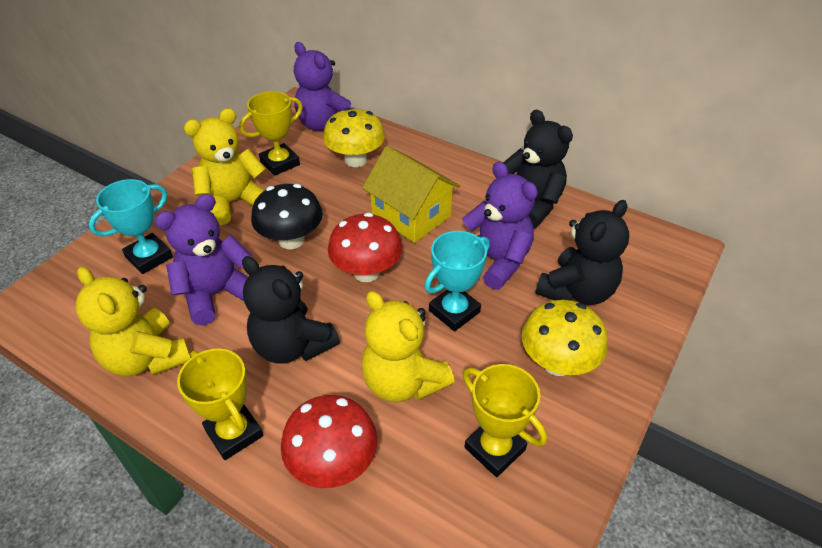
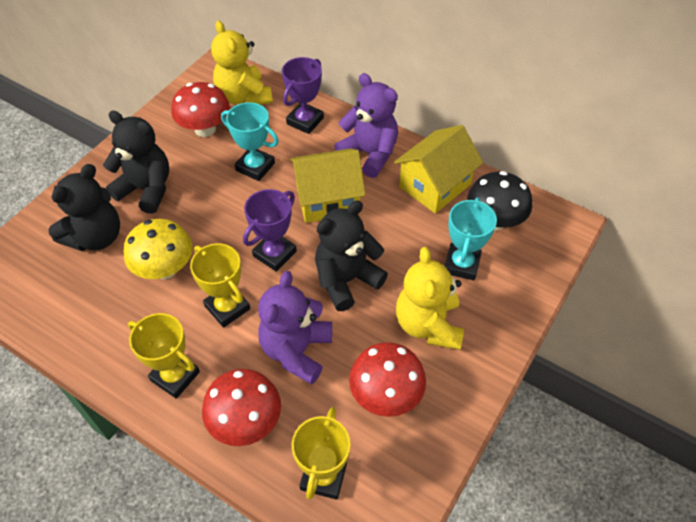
purple teddy bear: [155,194,252,326] [294,42,354,131] [462,162,538,290] = 3 -> [258,271,332,385] [334,73,398,178] = 2
purple trophy: none = 0 -> [243,189,297,272] [282,57,324,134] = 2
red mushroom: [281,395,377,488] [328,213,402,282] = 2 -> [171,82,230,137] [202,369,281,446] [349,342,426,417] = 3
yellow house: [362,146,460,243] = 1 -> [290,148,366,223] [394,125,483,214] = 2
yellow mushroom: [323,108,385,167] [522,300,608,376] = 2 -> [124,219,192,279] = 1
yellow teddy bear: [75,266,191,377] [184,108,266,225] [361,291,454,402] = 3 -> [211,20,273,105] [396,247,464,350] = 2

